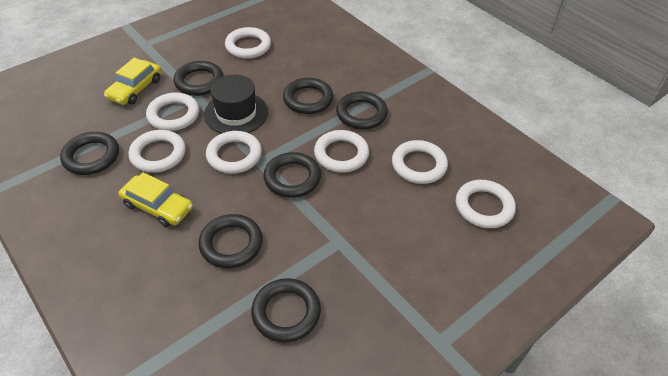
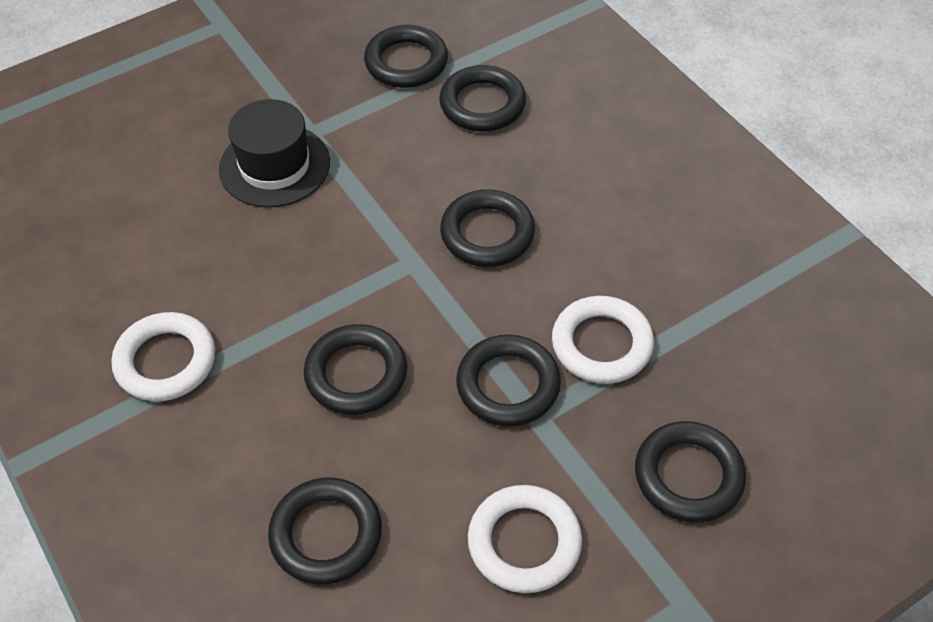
white ring: [128,130,186,173] [146,92,199,131] [206,131,262,174] [225,27,271,59] [314,130,369,172] [392,140,448,184] [456,180,516,228] = 7 -> [112,312,215,401] [468,485,582,593] [552,296,654,384] = 3
yellow car: [104,58,162,105] [118,172,193,227] = 2 -> none = 0

